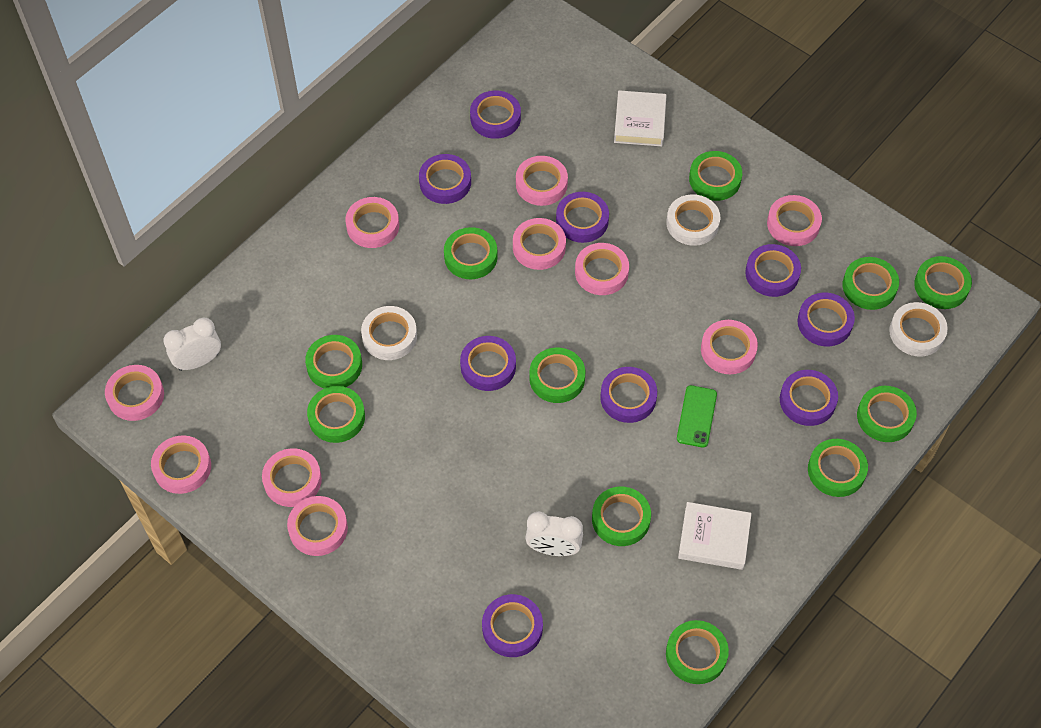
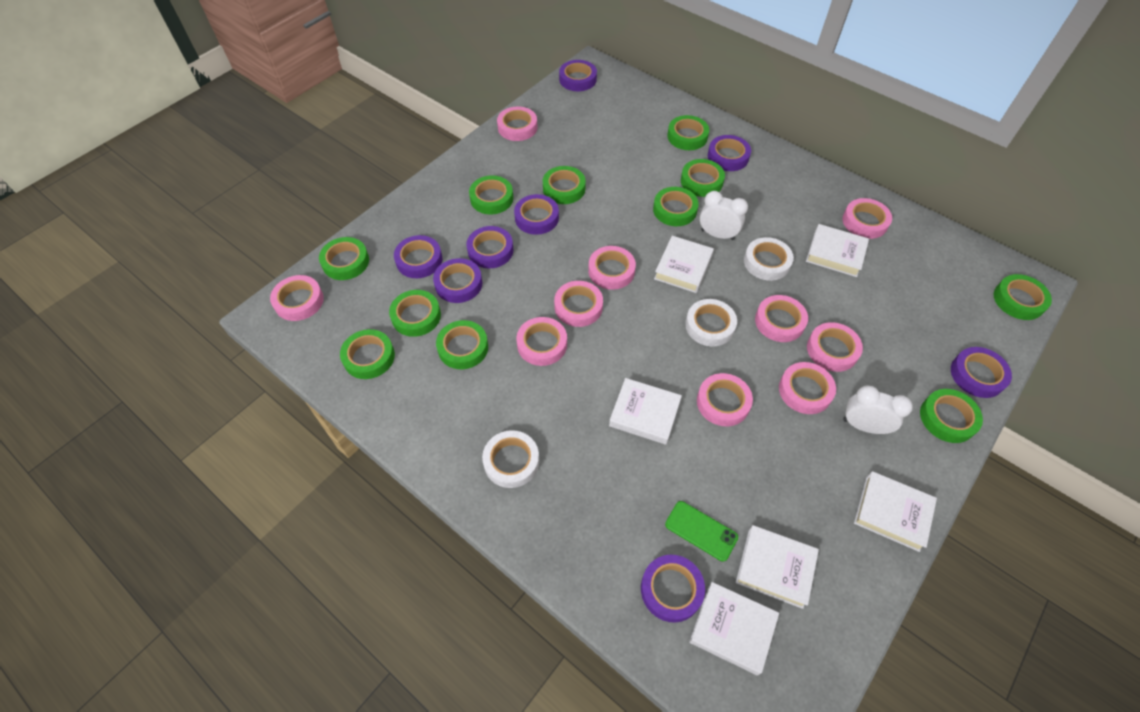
purple tape: [419,154,471,204] [460,336,516,391] [470,90,521,139] [482,594,543,657] [556,192,609,243] [600,367,657,423] [745,244,801,297] [780,370,838,426] [797,293,855,346] = 9 -> [394,235,442,278] [433,258,482,303] [466,226,513,268] [514,194,559,235] [559,60,597,91] [641,555,705,623] [708,135,751,171] [951,347,1012,398] = 8
white book: [614,90,666,146] [678,502,752,570] = 2 -> [609,378,682,445] [654,236,714,293] [689,582,779,676] [736,525,819,609] [806,224,869,277] [854,471,937,552] = 6

